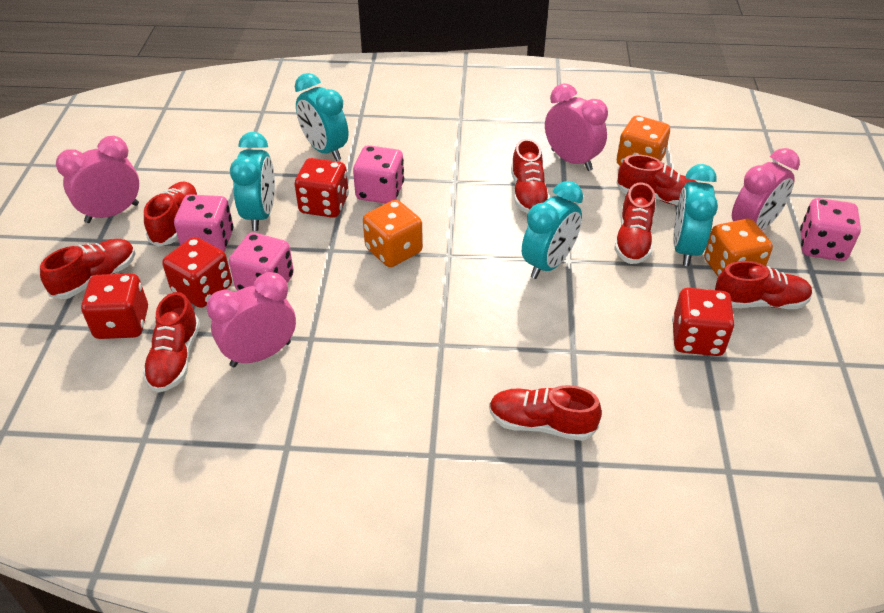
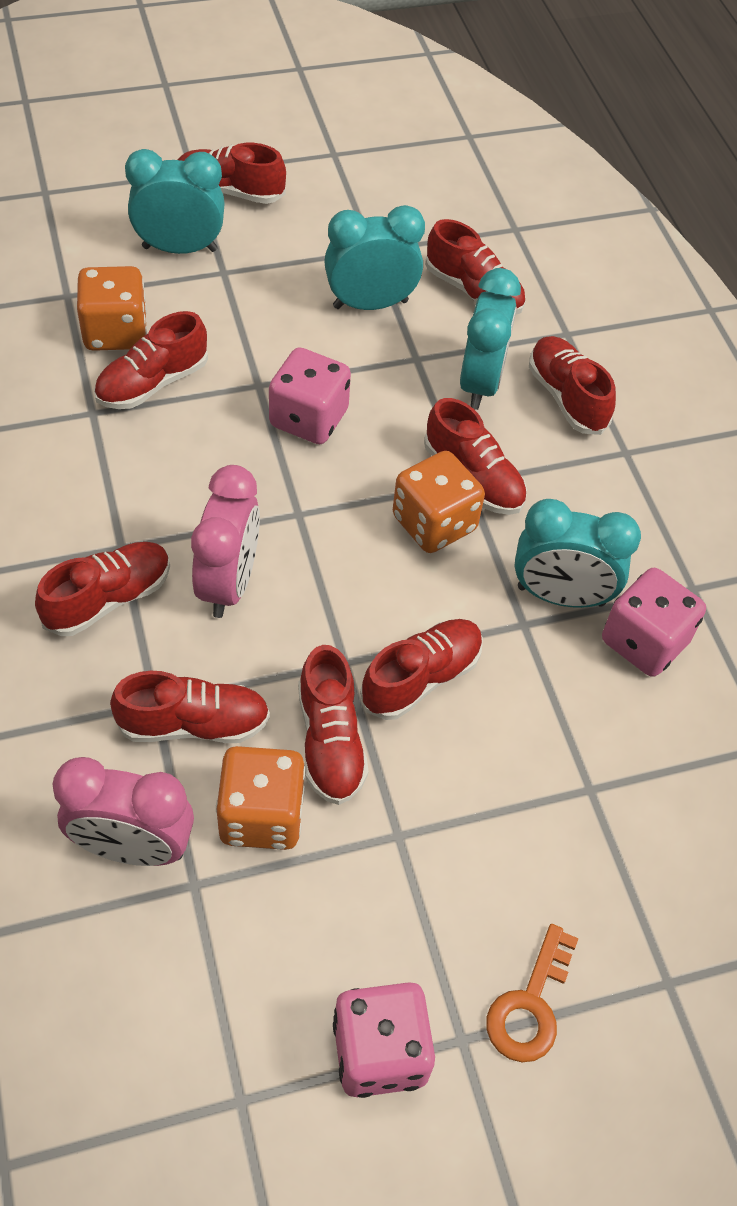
orange key: none = 0 -> [486,924,579,1062] = 1
pink clock: [56,136,139,223] [206,272,296,367] [545,83,608,171] [732,148,800,231] = 4 -> [53,757,194,866] [191,465,260,618] = 2
pink dice: [174,194,233,252] [229,232,294,290] [353,145,404,204] [800,198,861,261] = 4 -> [269,347,351,444] [333,982,435,1098] [602,568,706,677] = 3
red dice: [81,273,148,339] [162,237,232,308] [295,158,349,218] [672,288,735,356] = 4 -> none = 0
red shoe: [40,239,135,299] [143,292,200,393] [144,181,199,247] [489,385,602,441] [511,139,550,214] [614,182,655,264] [617,155,697,206] [715,261,813,309] = 8 -> [35,542,170,636] [94,311,208,409] [110,671,270,743] [178,143,286,204] [298,645,368,805] [360,619,483,720] [424,398,527,515] [425,219,525,315] [529,336,616,435] = 9

